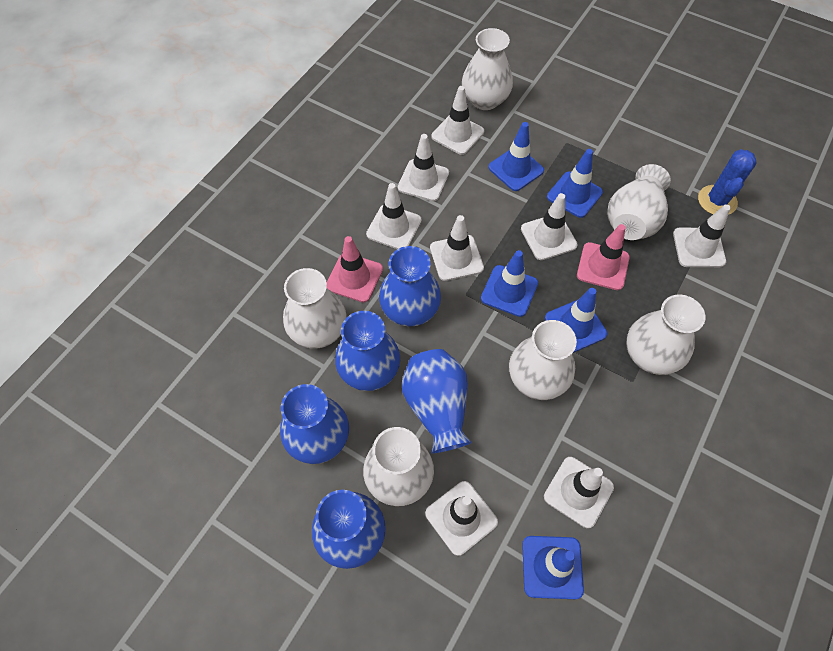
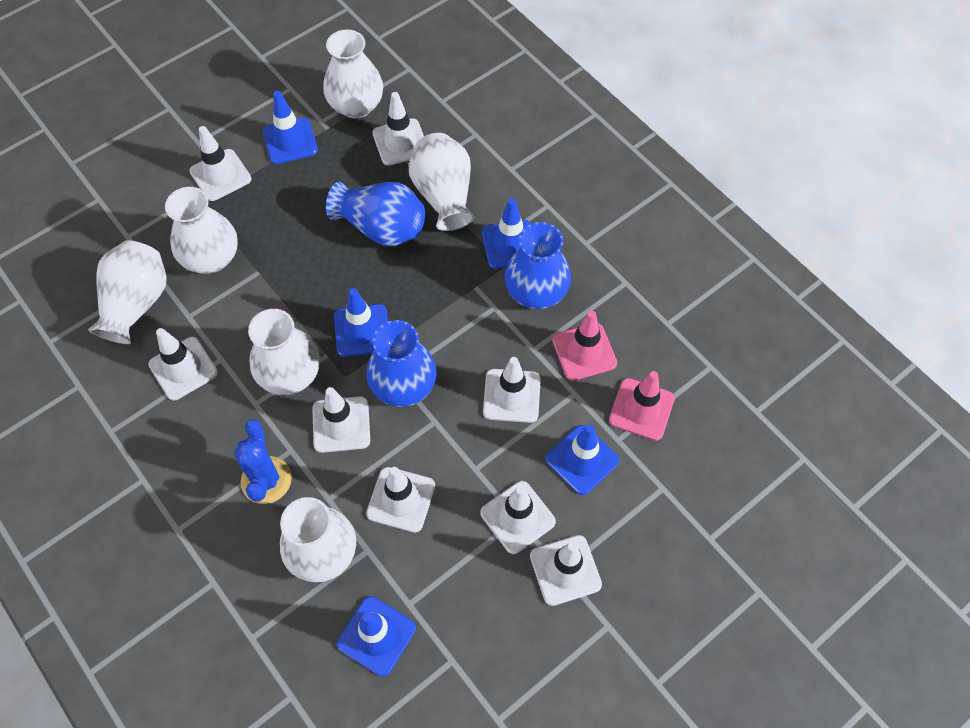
blue vase: [280,384,349,464] [312,490,386,569] [335,311,400,391] [379,246,441,327] [402,349,472,454] = 5 -> [326,182,425,246] [367,320,436,407] [504,222,571,309] = 3

